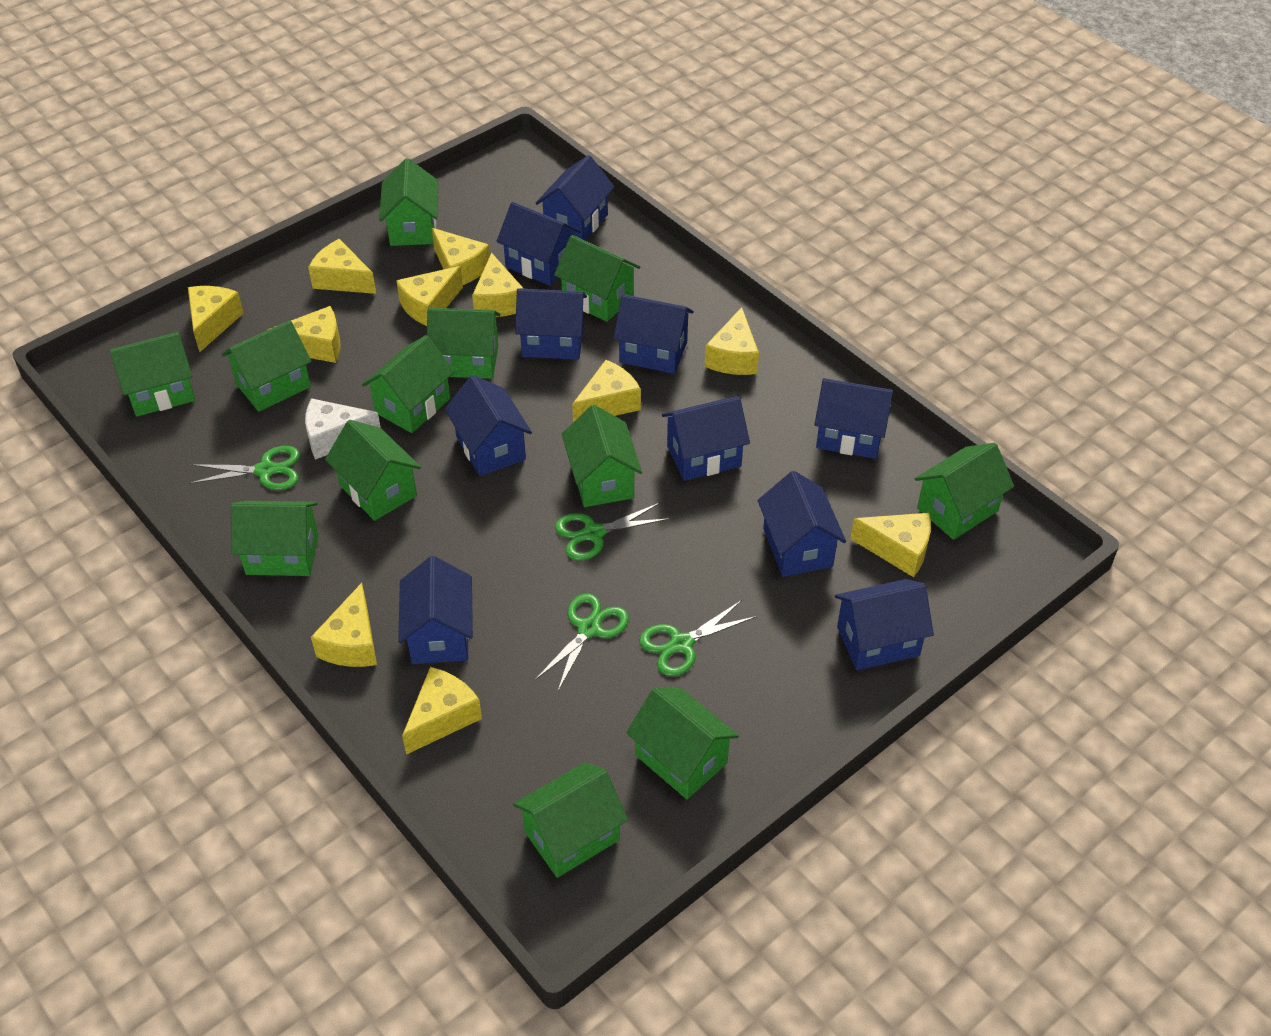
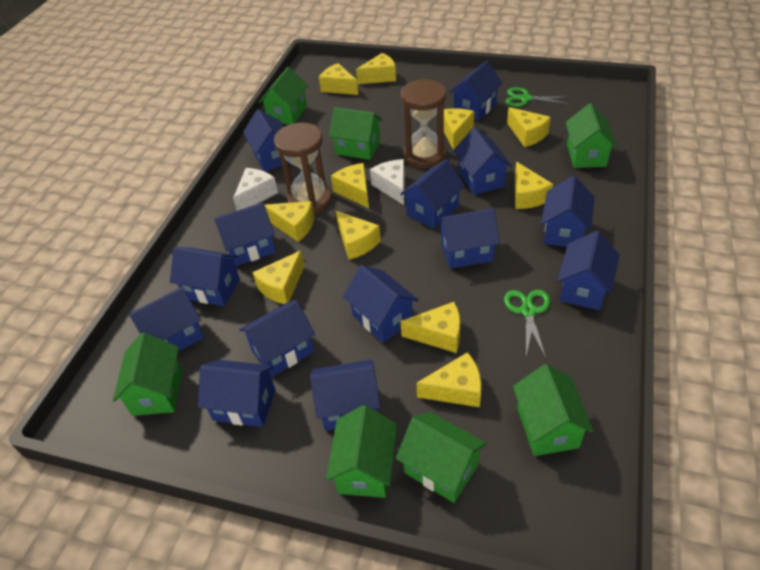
blue house: [398,556,473,664] [445,375,532,476] [496,202,581,286] [515,288,587,360] [536,155,614,240] [613,294,694,374] [662,396,750,481] [758,471,846,577] [814,378,893,459] [835,579,934,670] = 10 -> [129,287,204,352] [170,247,240,306] [198,360,275,427] [214,203,276,266] [239,300,315,377] [243,109,290,172] [310,360,381,431] [343,265,418,343] [400,159,465,229] [437,208,500,269] [449,61,503,121] [454,128,512,195] [541,176,595,247] [557,231,620,310] = 14
brown hourglass: none = 0 -> [274,123,332,214] [400,79,447,169] = 2
green house: [110,332,195,416] [222,320,312,412] [231,501,319,576] [325,420,421,521] [362,335,455,433] [379,158,438,246] [427,308,500,379] [513,762,628,878] [554,235,640,322] [562,405,642,507] [626,687,739,799] [915,443,1014,540] = 12 -> [113,333,182,416] [258,67,308,125] [326,405,397,498] [329,107,382,160] [396,412,487,503] [513,364,594,456] [566,103,617,168] = 7
green scissors: [189,446,300,490] [535,593,629,692] [555,502,670,561] [639,600,757,676] = 4 -> [504,290,550,358] [506,87,569,107] = 2
white cheese: [305,398,381,460] = 1 -> [233,168,278,210] [370,159,405,205] = 2

